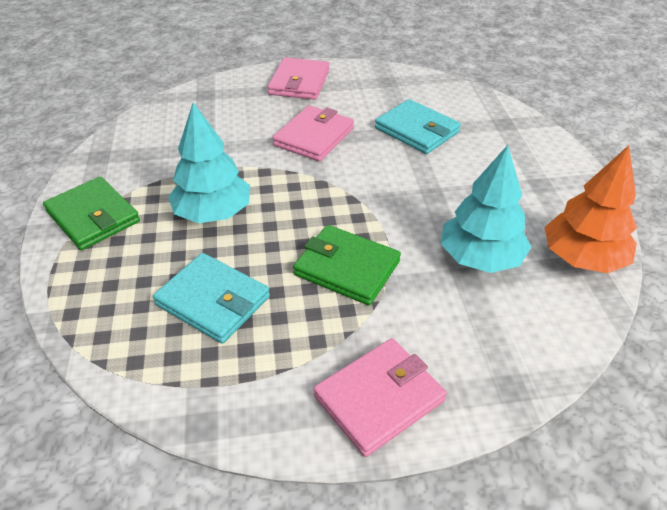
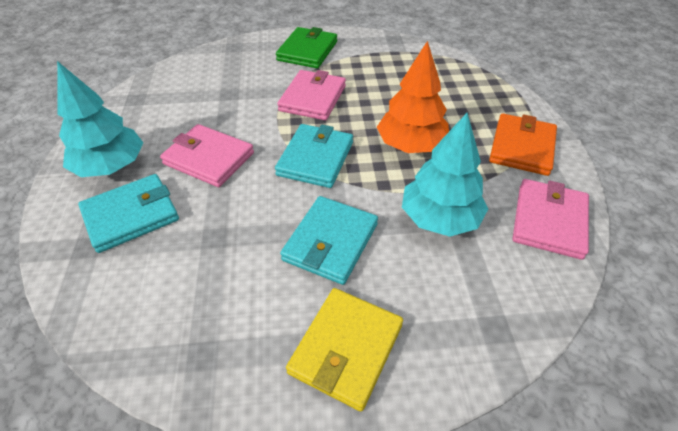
green wallet: [43,177,140,250] [293,225,401,305] = 2 -> [276,27,337,68] = 1
orange wallet: none = 0 -> [489,113,557,176] = 1
turquoise wallet: [153,253,270,344] [375,99,461,154] = 2 -> [78,174,179,253] [275,124,353,188] [280,196,378,285] = 3
yellow wallet: none = 0 -> [286,288,403,411] = 1

